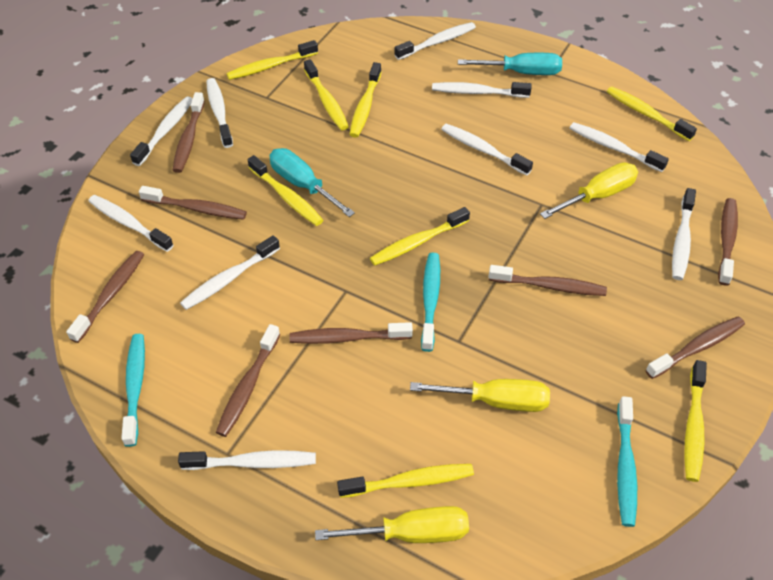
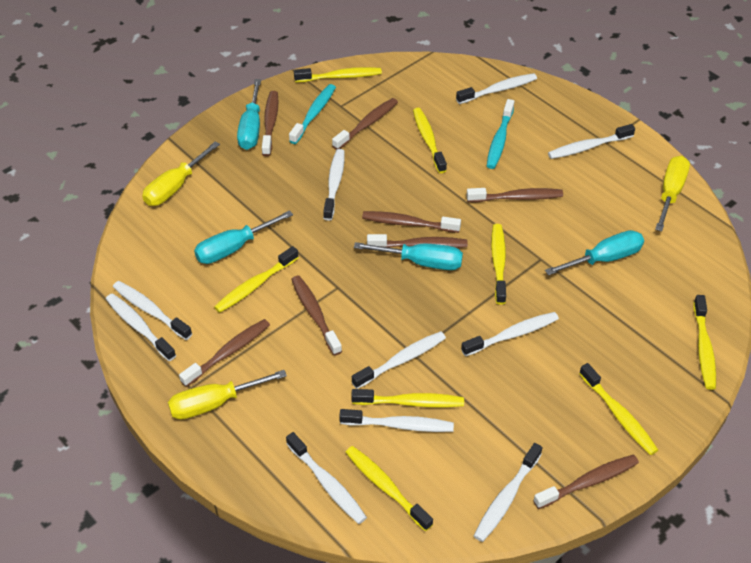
turquoise screwdriver: [269,148,355,217] [458,53,562,75] = 2 -> [194,210,293,264] [237,79,261,150] [354,242,463,270] [545,230,644,275] = 4
turquoise toothbrush: [121,334,145,447] [421,253,440,352] [617,396,637,527] = 3 -> [289,84,336,144] [487,99,515,169] = 2

